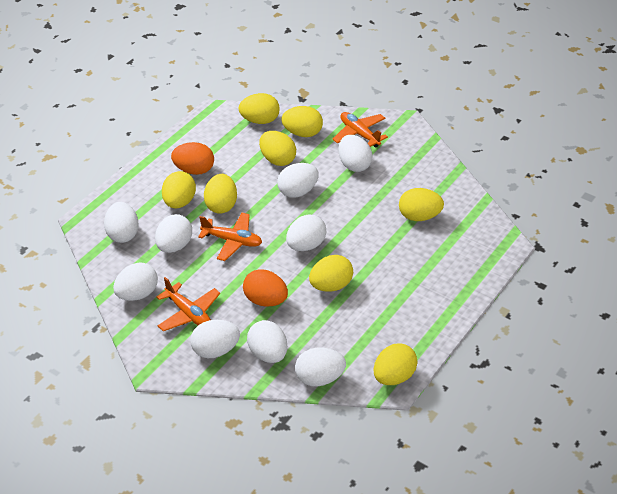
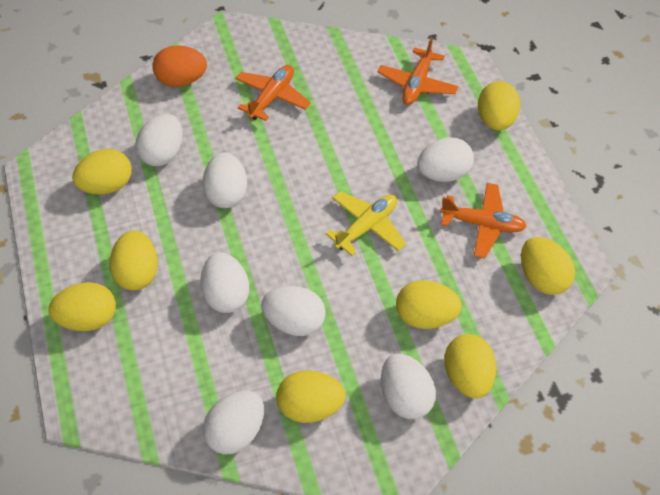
orange egg: [171,142,214,175] [243,269,288,307] = 2 -> [152,45,207,87] = 1
white egg: [104,202,139,243] [113,263,158,301] [155,214,192,253] [190,320,240,358] [247,320,287,363] [277,163,319,198] [286,214,326,251] [295,348,346,387] [338,135,373,172] = 9 -> [136,114,183,166] [200,252,249,313] [203,152,247,208] [203,390,264,455] [261,286,326,336] [381,354,436,419] [417,137,474,182] = 7
yellow plane: none = 0 -> [325,191,406,256] = 1

